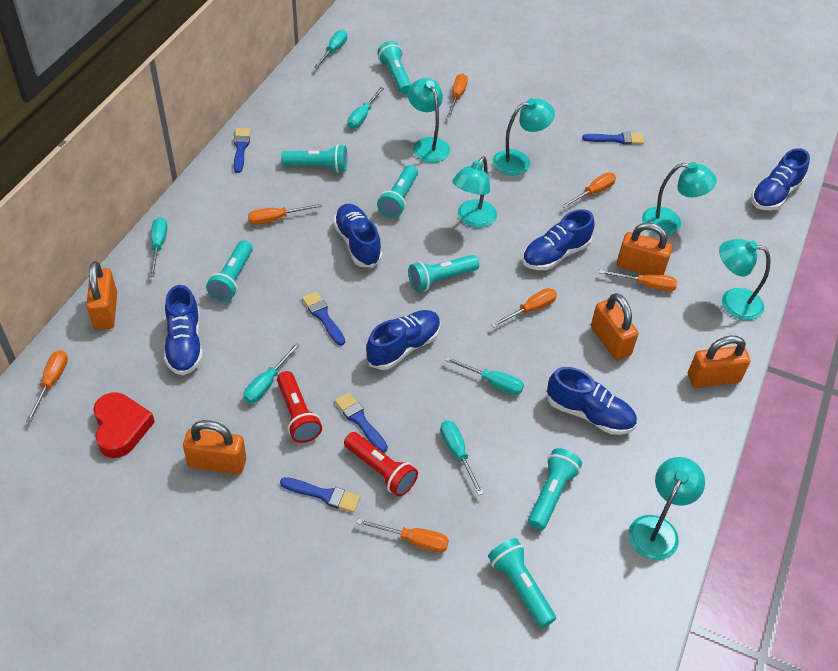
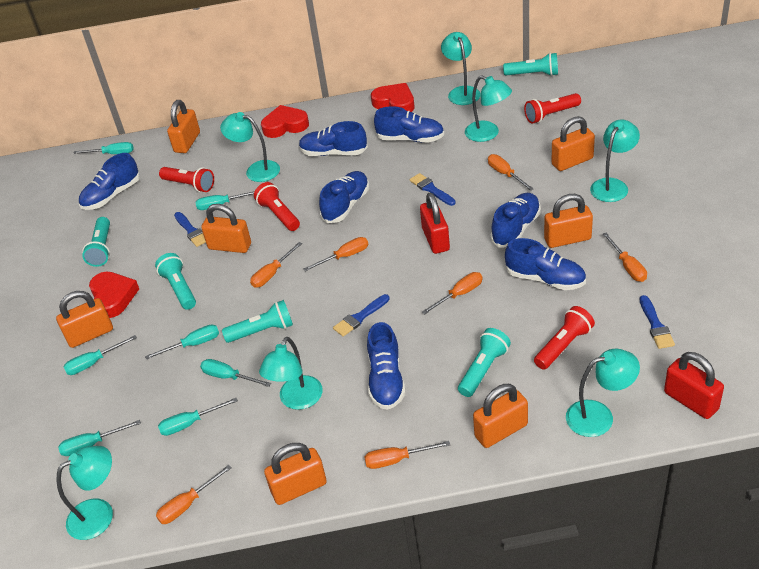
blue brush: [234,128,251,173] [280,477,361,513] [302,291,345,346] [335,392,388,453] [582,132,644,145] = 5 -> [174,212,206,247] [333,294,390,337] [410,173,456,206] [640,295,675,349] = 4
blue shoe: [164,285,203,375] [333,204,382,268] [366,310,441,370] [522,209,595,270] [547,367,637,435] [751,148,810,210] = 6 -> [78,153,140,210] [299,121,368,156] [319,171,369,223] [367,322,405,410] [374,106,444,142] [490,193,541,248] [505,238,586,290] = 7
orange padlock: [86,261,117,330] [183,420,246,474] [591,293,638,360] [617,222,672,275] [688,336,751,388] = 5 -> [56,291,113,348] [167,100,200,153] [201,204,251,253] [264,443,327,505] [473,384,528,448] [544,194,593,248] [551,116,595,171] = 7
red flashlight: [277,371,322,443] [344,432,418,497] = 2 -> [159,167,214,192] [254,182,300,231] [524,93,581,124] [534,306,595,370] = 4
red heart: [93,392,155,458] = 1 -> [89,272,139,318] [261,105,309,138] [371,83,414,112] = 3
red padlock: none = 0 -> [420,193,450,254] [664,352,724,419] = 2
turquoise flashlight: [206,241,252,302] [281,145,347,173] [377,41,411,94] [377,165,418,218] [408,255,479,292] [488,538,556,628] [528,448,582,530] = 7 -> [82,217,110,267] [155,253,196,310] [222,300,293,343] [458,328,511,397] [503,53,558,76] = 5
turquoise lamp: [408,78,450,163] [452,156,497,228] [493,98,555,175] [629,457,705,560] [642,162,717,235] [719,239,771,320] = 6 -> [57,446,113,540] [220,112,280,182] [259,337,323,410] [441,32,481,105] [465,75,512,142] [566,349,640,437] [590,120,640,202] = 7
turquoise screwdriver: [150,217,167,276] [243,343,300,403] [314,30,347,68] [348,87,384,129] [441,421,484,495] [445,357,524,395] = 6 -> [58,420,141,456] [64,335,137,375] [73,142,133,154] [145,324,219,360] [158,398,238,436] [195,191,255,210] [200,359,271,387] = 7

